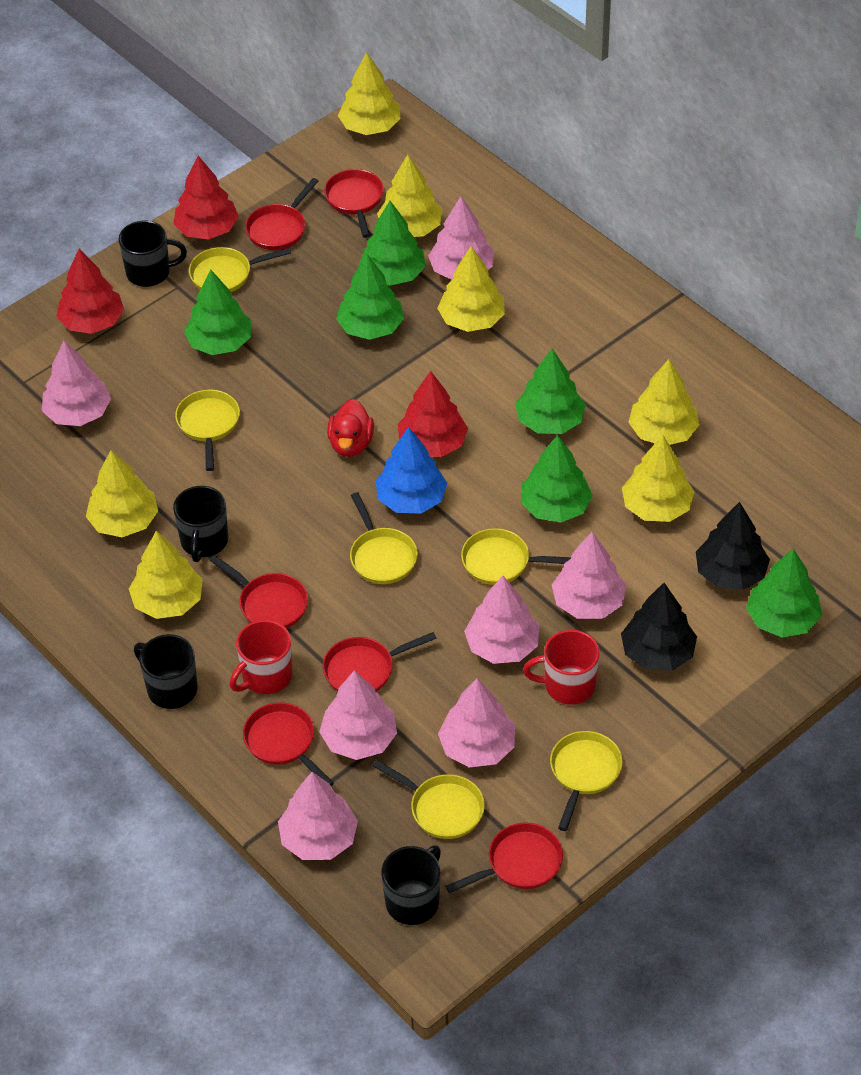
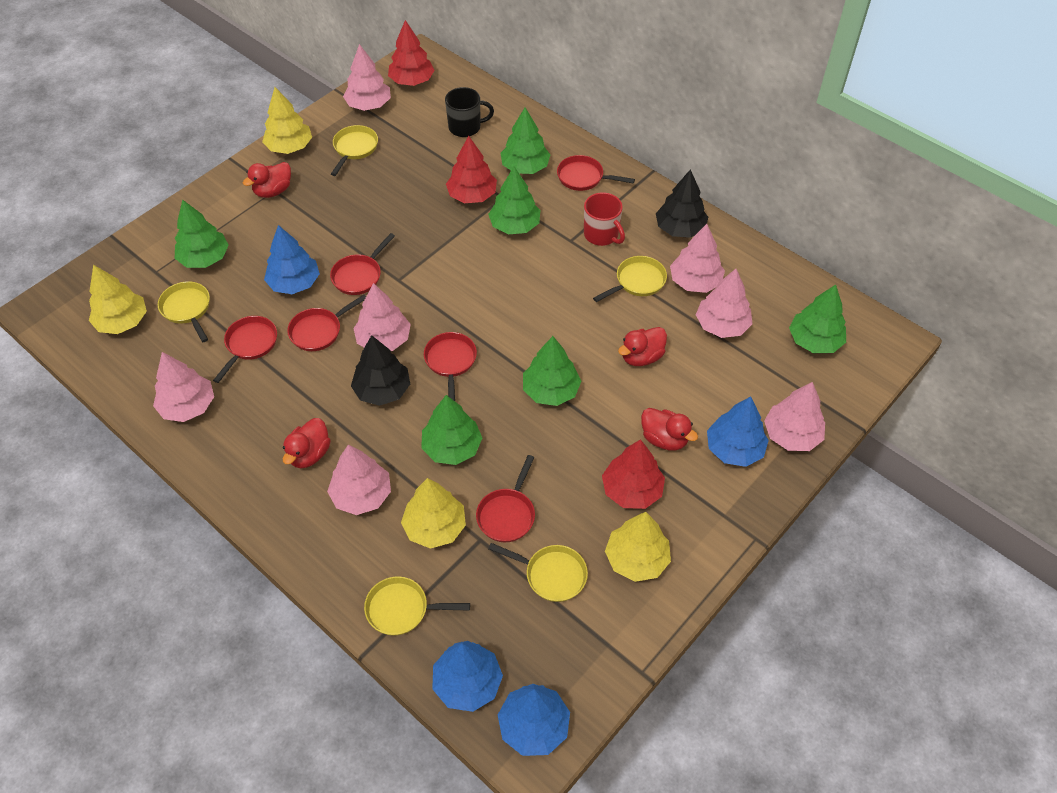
black mug: [119,221,187,287] [134,634,198,709] [173,486,228,562] [381,845,441,925] = 4 -> [445,87,494,137] = 1
blue tree: [375,427,447,514] = 1 -> [264,225,320,294] [432,641,503,712] [498,684,570,756] [707,396,769,467] = 4
red duck: [327,399,374,457] = 1 -> [243,162,291,198] [283,418,331,468] [618,327,667,366] [641,408,698,451] = 4
red mug: [229,620,292,694] [523,630,600,705] = 2 -> [584,192,625,246] = 1
yellow pan: [175,390,240,471] [189,247,291,292] [350,492,418,584] [373,760,485,839] [461,528,571,585] [550,731,623,831] = 6 -> [158,281,210,342] [331,125,378,176] [364,576,470,636] [488,543,588,602] [593,256,667,302] = 5
yellow tree: [86,450,158,537] [129,531,203,619] [338,52,401,135] [377,154,442,237] [437,246,505,332] [622,435,694,522] [628,359,700,445] = 7 -> [89,265,147,334] [262,87,312,154] [401,478,466,549] [605,512,671,582] = 4

